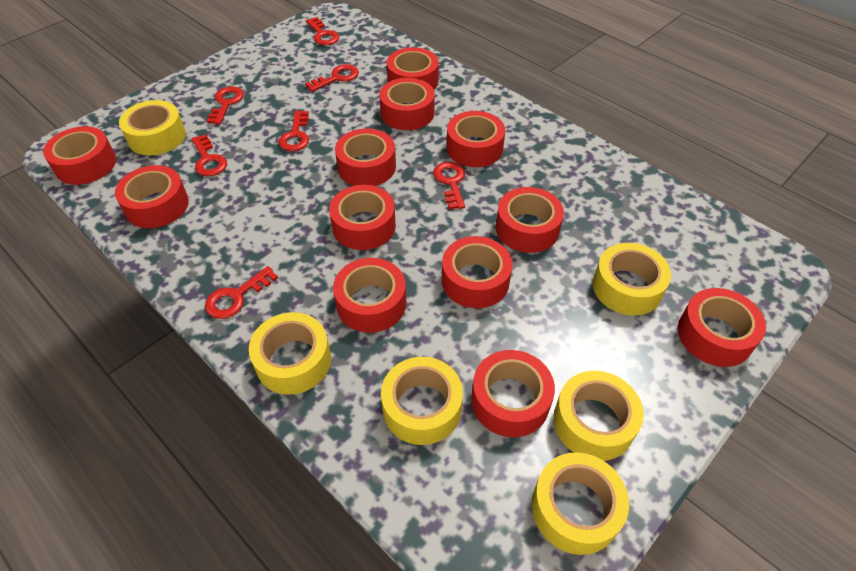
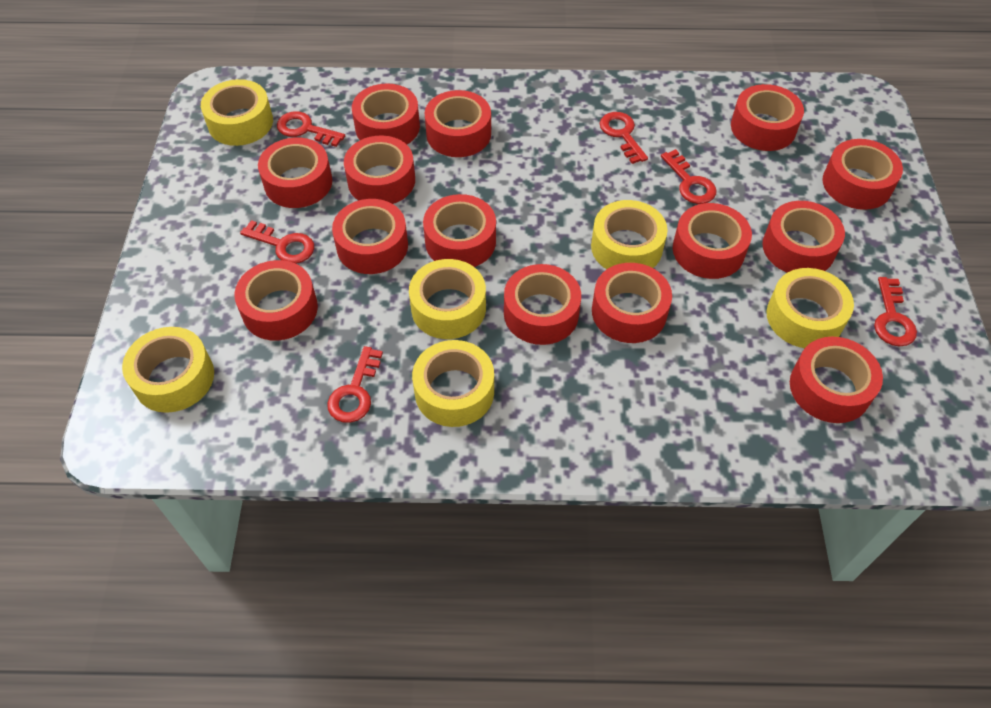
red key: [191,134,227,176] [205,266,278,319] [207,87,244,125] [279,110,309,151] [305,64,359,92] [306,17,339,45] [433,162,465,209] = 7 -> [240,220,314,264] [277,111,345,147] [327,346,383,423] [600,112,648,164] [661,149,716,204] [874,277,917,347] = 6
red tape: [43,126,116,185] [115,165,189,228] [329,185,396,250] [333,258,406,333] [335,129,396,186] [379,78,435,130] [387,47,439,89] [442,236,513,308] [447,111,505,167] [471,350,555,437] [496,187,564,253] [678,288,766,367] = 12 -> [234,260,318,340] [258,137,332,208] [332,199,408,274] [344,135,415,204] [352,83,420,144] [423,194,496,267] [425,90,491,157] [504,264,581,345] [592,263,672,343] [673,203,752,279] [731,84,804,151] [762,201,845,273] [790,337,883,423] [822,139,903,210] = 14

